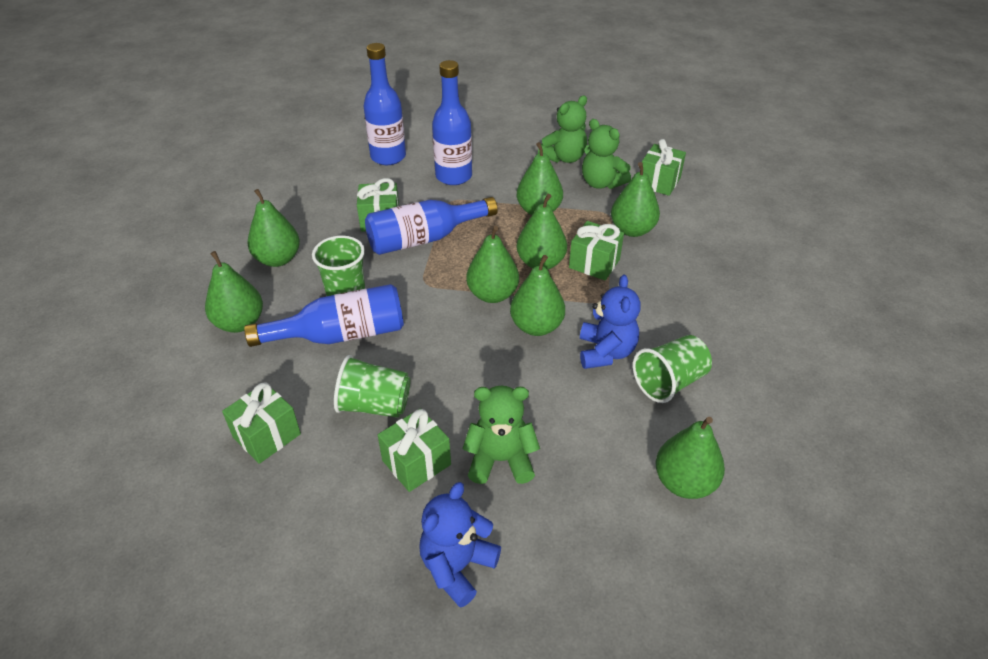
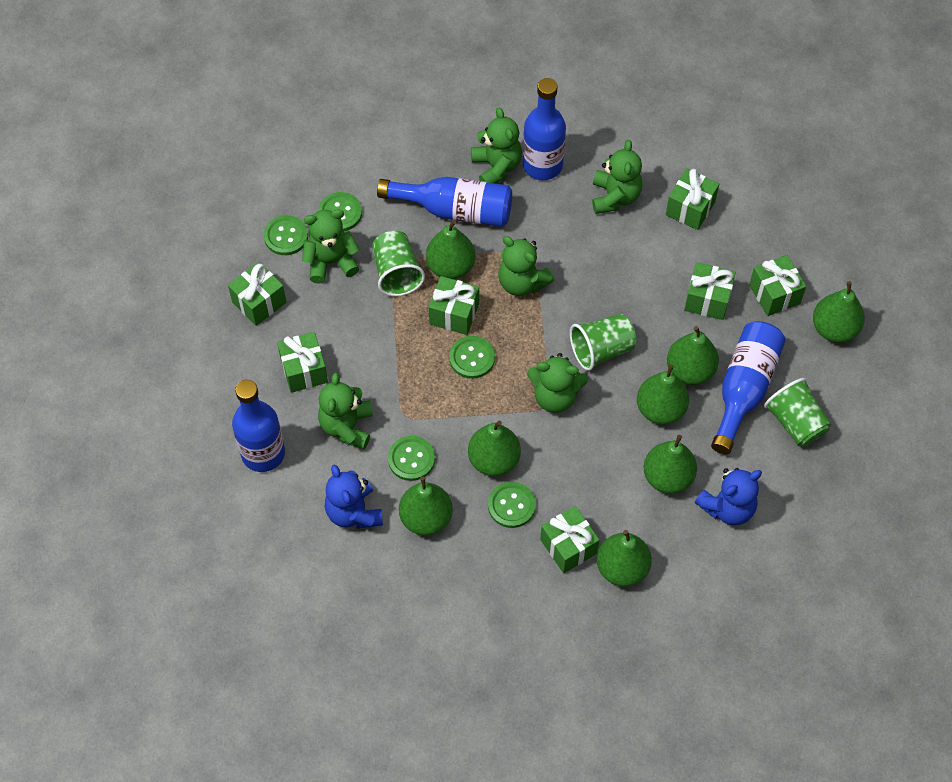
green button: none = 0 -> [264,215,308,255] [318,192,362,231] [388,436,435,481] [449,336,495,379] [488,482,536,528] = 5
green gift: [222,382,301,464] [357,178,399,232] [378,408,451,492] [569,221,624,281] [642,139,686,196] = 5 -> [228,262,286,326] [277,332,328,393] [429,276,479,335] [540,506,599,573] [666,169,719,230] [684,262,736,320] [749,255,806,316] = 7
green teddy bear: [462,386,540,484] [538,96,587,163] [582,119,631,189] = 3 -> [302,209,359,283] [318,372,373,450] [471,107,522,184] [498,236,554,296] [527,353,588,413] [592,140,642,214] = 6

